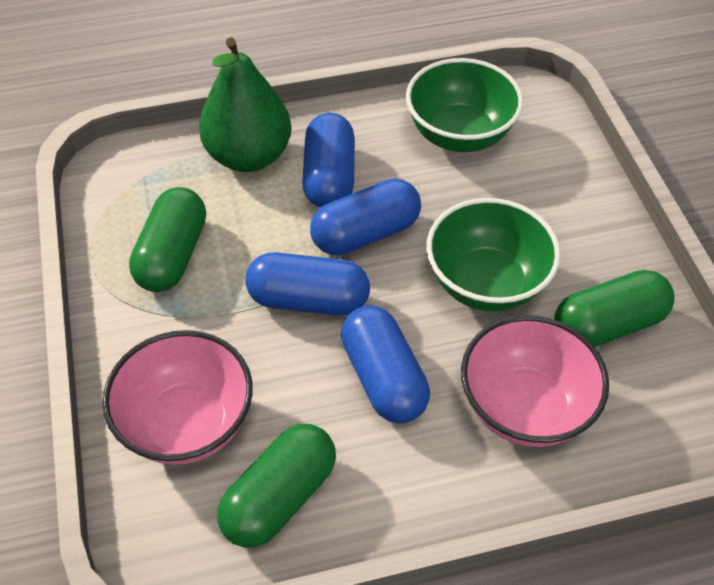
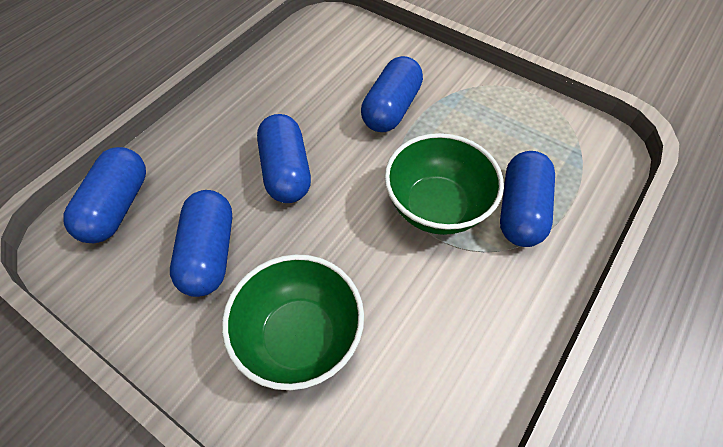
blue capsule: [245,252,370,316] [302,113,355,208] [310,179,421,255] [341,305,430,424] = 4 -> [63,147,146,243] [170,190,232,297] [257,114,311,203] [361,56,423,132] [500,151,555,247] = 5
green capsule: [129,187,206,292] [217,424,336,548] [554,270,675,347] = 3 -> none = 0
green pear: [199,37,291,172] = 1 -> none = 0
pink bowl: [103,330,253,465] [461,315,609,447] = 2 -> none = 0

